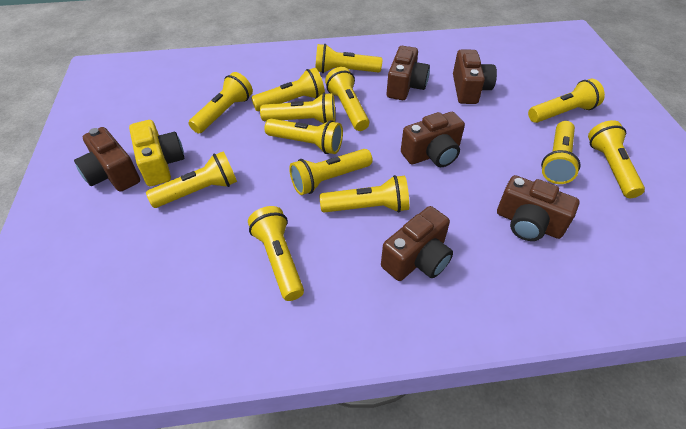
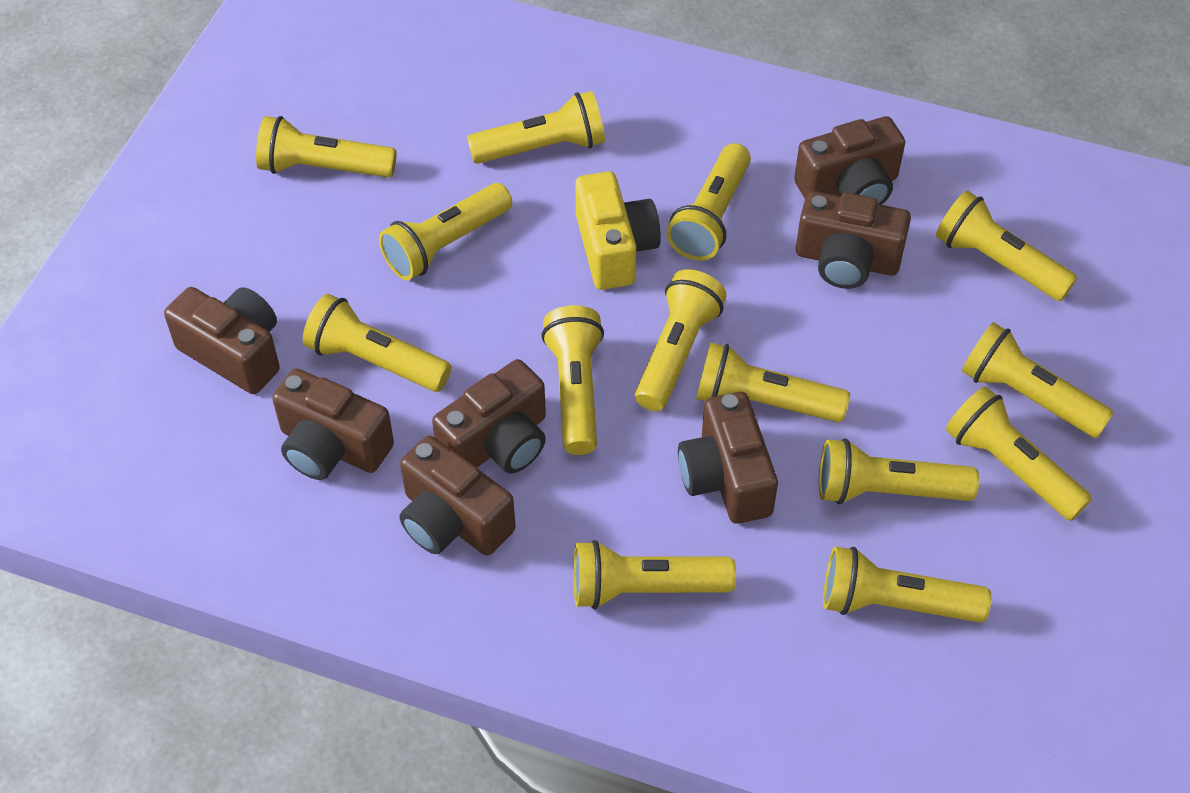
brown camera: [74,127,140,192] [381,206,453,281] [387,46,430,100] [401,112,465,167] [453,49,497,104] [497,175,579,241] = 6 -> [164,287,280,394] [272,369,394,480] [400,436,515,556] [432,359,546,474] [678,392,778,524] [794,116,905,205] [796,191,911,289] = 7
yellow flashlight: [146,152,237,208] [189,72,253,133] [248,206,304,301] [251,68,325,111] [260,93,335,123] [265,119,343,154] [289,149,373,195] [315,44,382,73] [319,175,409,213] [325,67,369,131] [528,79,605,123] [541,121,580,184] [588,120,645,198] = 13 -> [256,116,397,178] [303,294,452,392] [379,183,512,281] [467,91,605,164] [541,305,604,455] [573,540,736,609] [635,269,727,411] [667,143,751,261] [696,342,850,422] [819,438,979,504] [823,546,991,623] [936,191,1077,301] [946,386,1092,521] [962,322,1114,438] = 14

